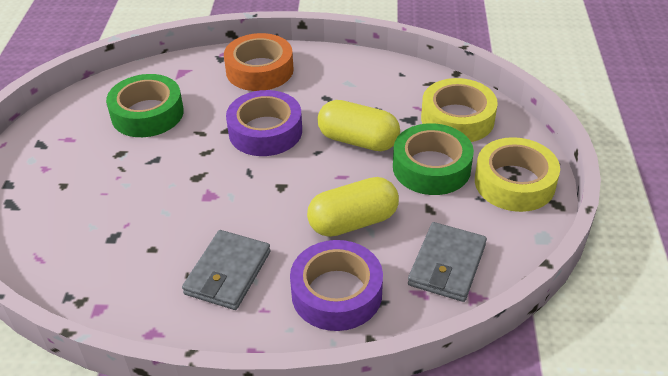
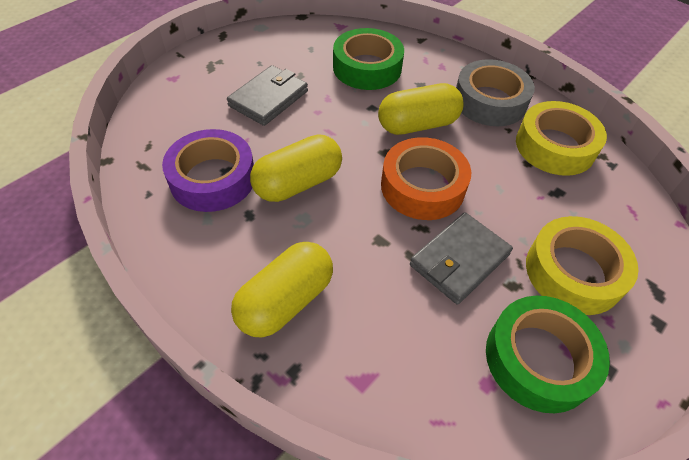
grey tape: none = 0 -> [456,59,535,126] = 1
purple tape: [226,90,302,156] [290,240,383,331] = 2 -> [162,129,254,212] = 1
yellow capsule: [307,177,399,237] [318,100,400,151] = 2 -> [231,242,333,338] [250,134,342,202] [378,83,463,135] = 3

